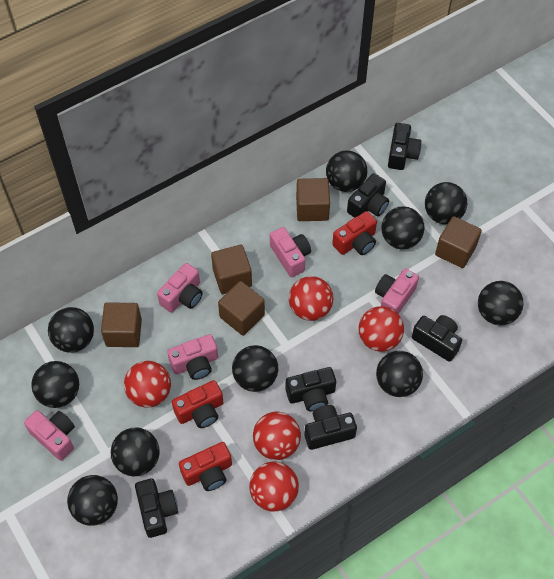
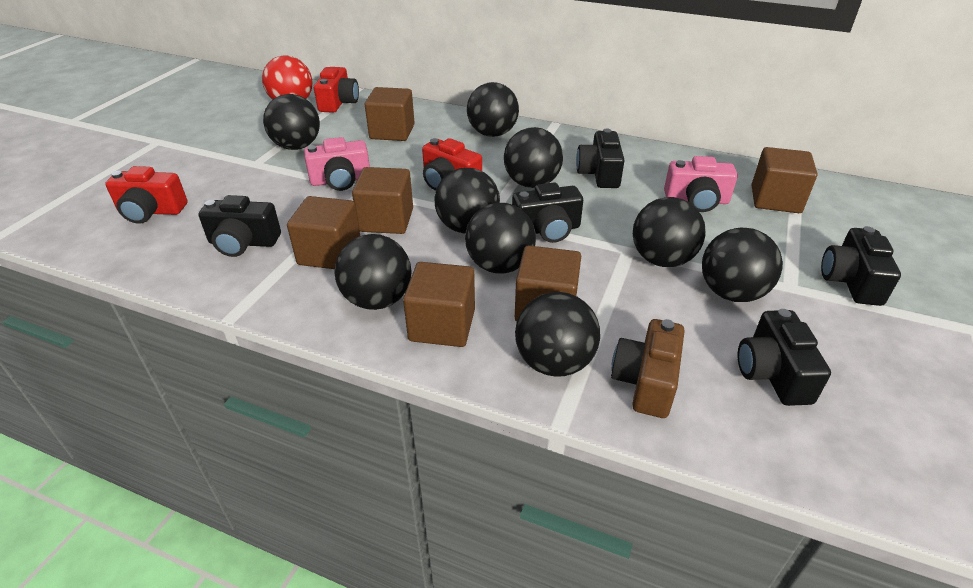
black ball: [31,361,79,408] [48,307,94,353] [67,475,118,526] [111,427,160,476] [232,345,278,392] [326,150,367,192] [376,351,423,397] [381,206,425,249] [425,182,467,224] [478,281,523,325] = 10 -> [263,94,320,150] [334,234,412,310] [435,168,500,234] [465,203,536,273] [467,82,519,137] [504,127,563,188] [515,292,600,377] [633,197,706,267] [702,228,783,302] = 9
black camera: [135,478,178,538] [286,367,336,412] [304,405,357,450] [347,173,389,218] [388,123,422,170] [412,315,462,362] = 6 -> [199,195,281,257] [512,183,583,243] [576,128,625,188] [738,309,831,406] [821,226,901,306] = 5
brown camera: none = 0 -> [611,319,685,418] = 1
brown cube: [101,302,142,347] [211,245,252,294] [218,281,265,336] [296,178,330,221] [435,216,482,268] = 5 -> [287,196,360,269] [352,167,413,234] [365,87,415,141] [403,262,475,347] [515,245,581,322] [752,147,818,213] = 6
pink camera: [24,410,75,461] [157,263,203,313] [167,334,218,380] [270,227,311,277] [375,269,419,314] = 5 -> [304,137,370,191] [664,156,738,212] = 2
red ball: [124,361,171,408] [249,461,299,512] [253,412,301,460] [289,276,333,321] [359,306,404,352] = 5 -> [262,55,313,100] = 1

